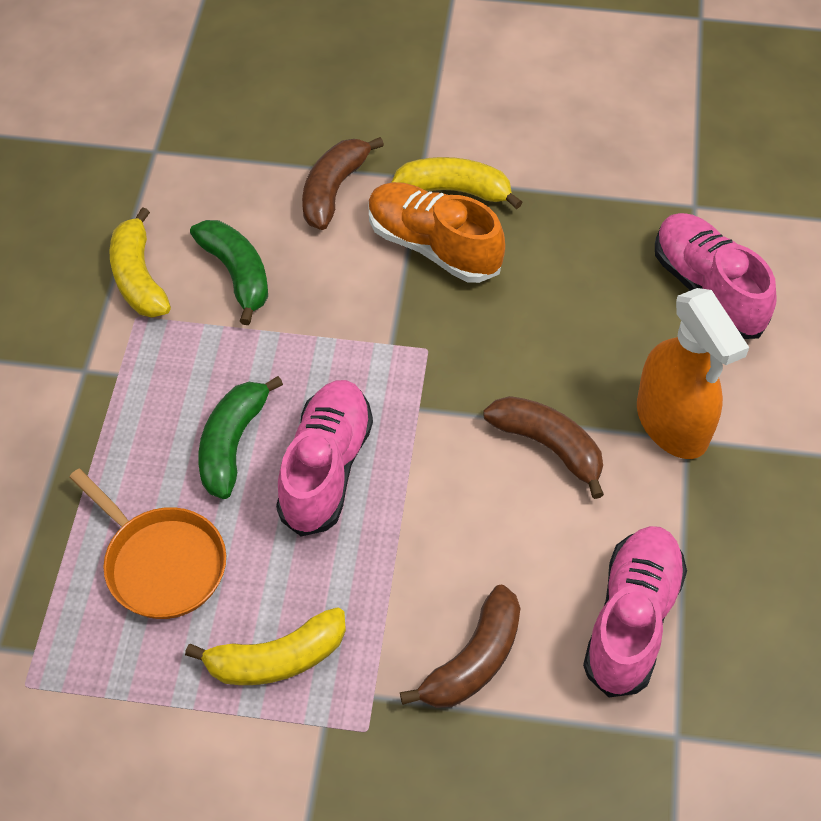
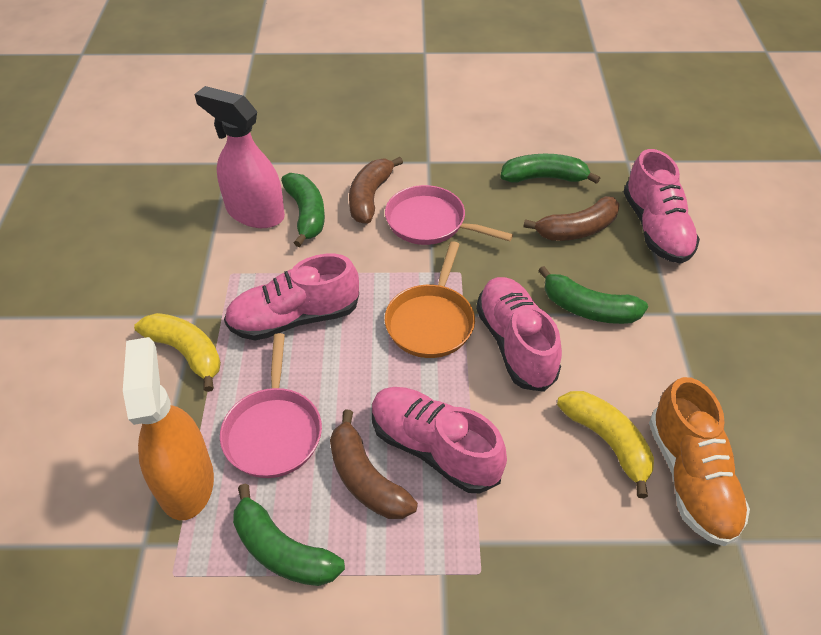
green banana: [190,220,268,325] [198,376,283,499] = 2 -> [233,484,345,586] [281,173,325,247] [500,154,600,184] [538,266,648,324] = 4
pink pan: none = 0 -> [220,333,322,478] [385,185,513,245] = 2
pink shoe: [276,380,373,536] [583,526,687,697] [655,213,777,339] = 3 -> [224,254,359,341] [372,387,507,493] [476,277,562,392] [624,149,700,264] = 4
pink spray bottle: none = 0 -> [194,86,285,228] = 1
yellow banana: [109,207,171,317] [185,607,346,685] [391,157,522,209] = 3 -> [134,313,221,392] [557,391,654,498] = 2

